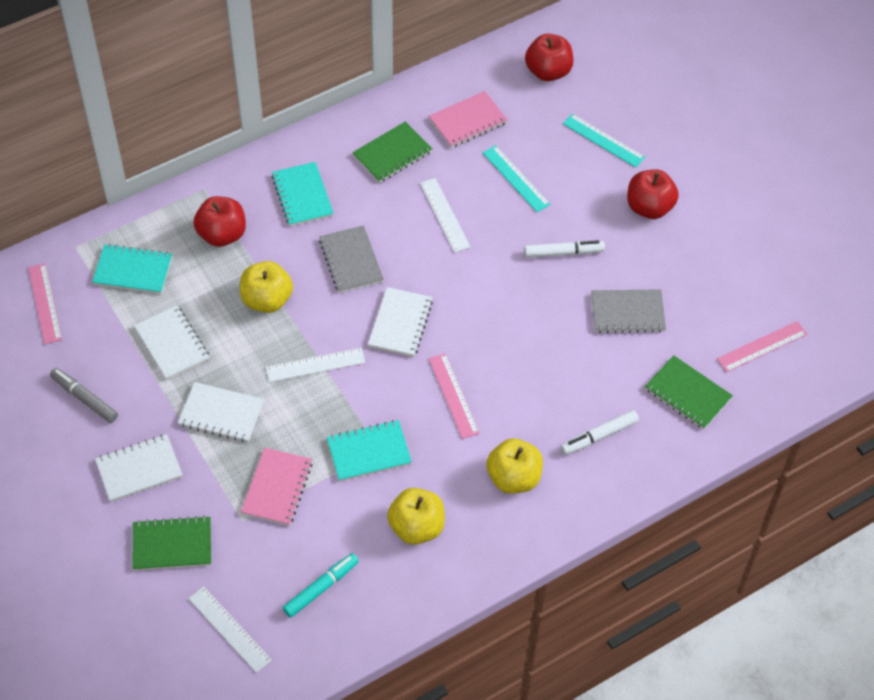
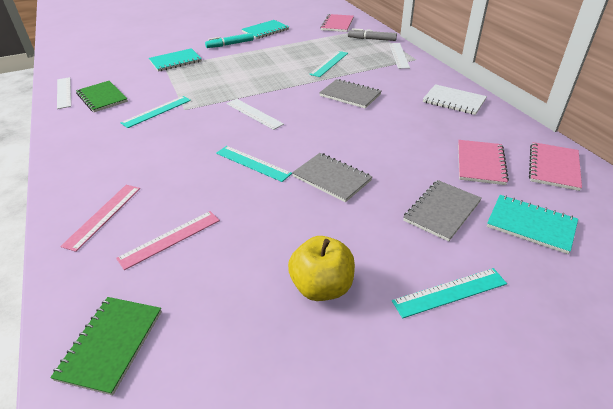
green notebook: [132,516,211,571] [352,121,432,183] [645,355,733,429] = 3 -> [50,297,162,395] [76,81,128,112] = 2
grey notebook: [319,225,384,293] [591,289,666,333] = 2 -> [292,153,373,202] [319,79,381,108] [403,180,482,242] = 3
pink notebook: [241,447,313,526] [429,91,508,148] = 2 -> [320,14,354,32] [458,140,509,185] [529,142,582,191] = 3
pink ruler: [28,263,62,344] [429,353,480,439] [717,321,807,372] = 3 -> [60,185,140,252] [116,211,220,270] = 2
red apple: [194,196,246,247] [525,34,573,81] [627,169,679,219] = 3 -> none = 0
turquoise ruler: [483,145,551,212] [563,114,645,167] = 2 -> [121,96,191,128] [216,146,292,182] [309,51,348,77] [392,268,507,318] = 4
white marker: [524,240,605,258] [561,410,639,455] = 2 -> none = 0
white notebook: [95,434,183,502] [134,305,209,380] [178,382,264,442] [368,287,433,357] = 4 -> [423,84,487,115] = 1
yellow apple: [240,261,293,313] [387,488,445,545] [486,438,543,494] = 3 -> [288,236,355,301] = 1

